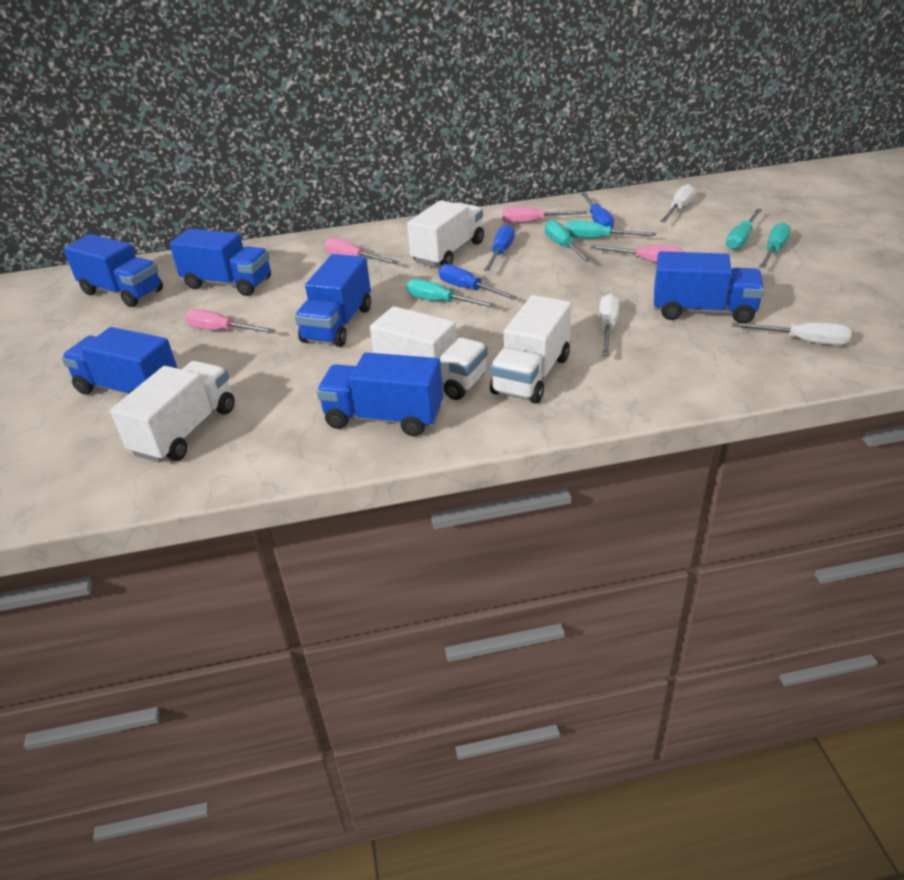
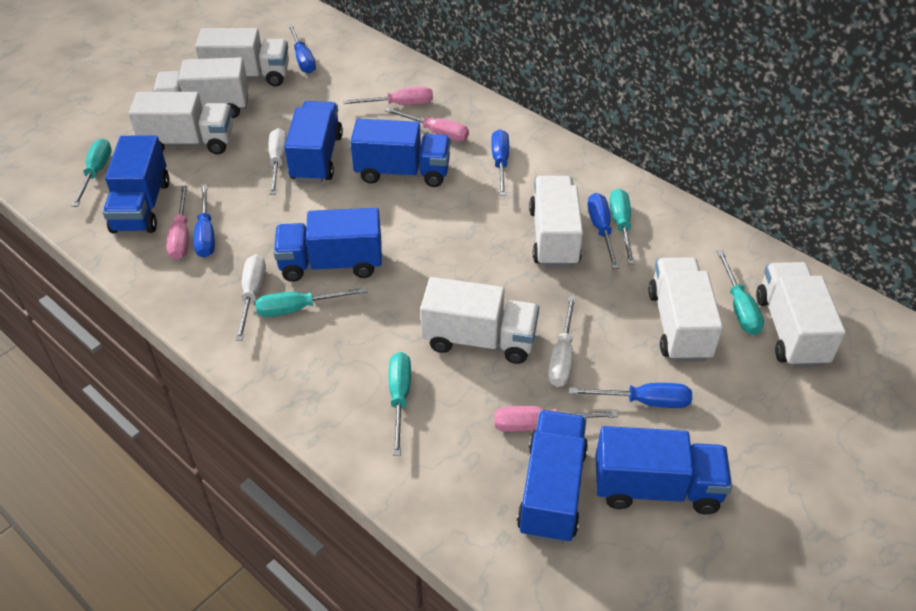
blue screwdriver: [439,264,517,300] [484,225,515,271] [581,192,614,229] = 3 -> [193,184,215,258] [288,24,316,74] [491,129,509,196] [569,383,692,408] [588,193,619,269] = 5
white truck: [110,361,235,463] [370,306,488,400] [407,200,484,267] [490,295,572,404] = 4 -> [129,92,233,155] [153,57,249,118] [195,28,289,87] [420,277,539,364] [529,176,583,267] [648,257,723,362] [756,262,846,368] = 7

